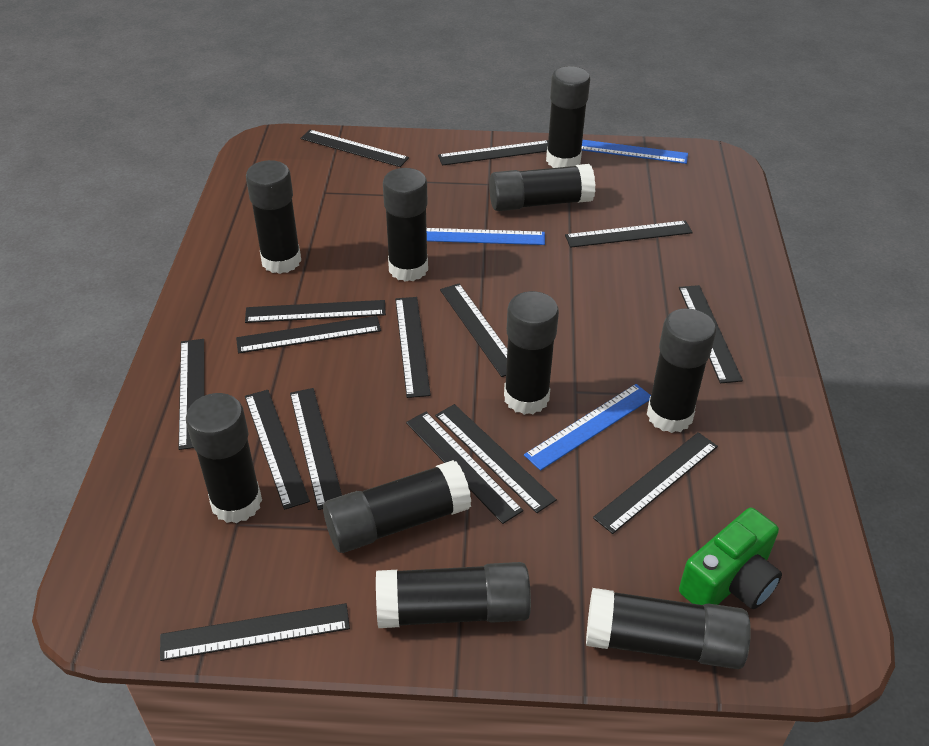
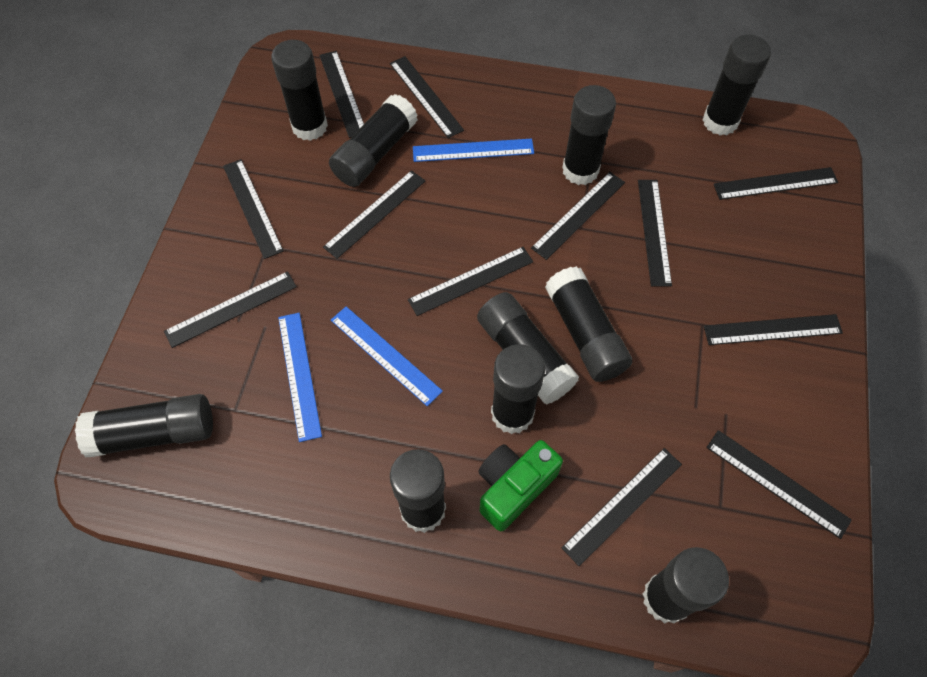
black ruler: [160,603,350,661] [178,339,204,450] [236,316,381,354] [245,300,386,323] [245,390,310,510] [290,388,342,510] [300,130,409,167] [395,297,431,398] [406,412,523,524] [435,404,557,513] [438,140,548,166] [440,284,507,377] [565,221,693,248] [593,432,718,534] [679,285,743,383] = 15 -> [164,271,297,348] [223,159,284,259] [319,51,364,138] [323,170,425,259] [390,56,464,138] [408,247,533,316] [531,172,625,260] [561,448,682,566] [638,180,672,287] [704,314,843,345] [706,430,852,539] [714,167,838,200] = 12

